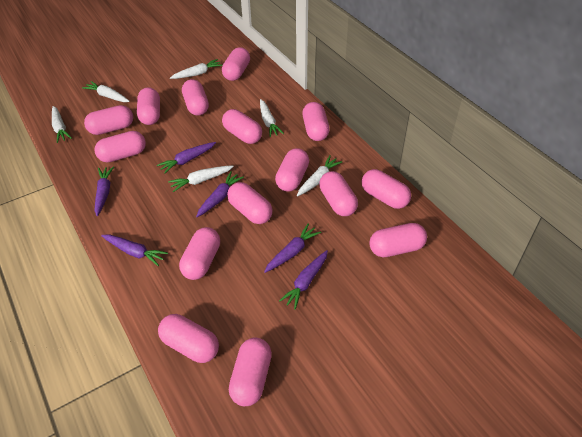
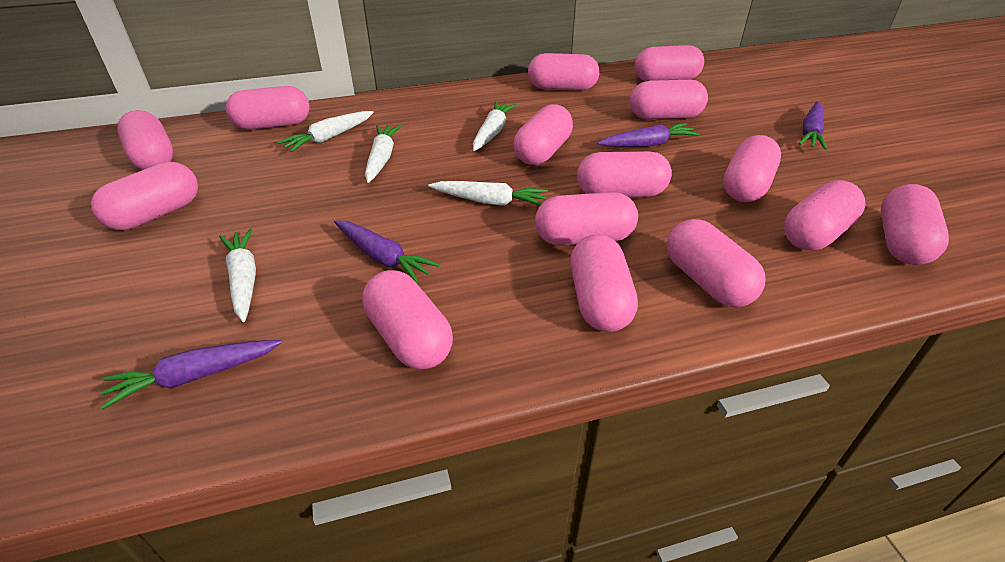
purple carrot: [94,167,114,216] [101,234,168,266] [157,142,216,174] [196,172,244,217] [264,224,321,273] [279,250,328,309] = 6 -> [101,340,282,409] [334,220,440,283] [597,123,699,147] [799,102,827,150] = 4
white carrot: [52,106,72,143] [82,81,130,102] [168,165,234,192] [170,59,223,79] [260,99,284,137] [297,156,343,197] = 6 -> [219,229,256,322] [278,111,374,152] [365,125,401,183] [428,181,548,206] [473,101,517,151] = 5

